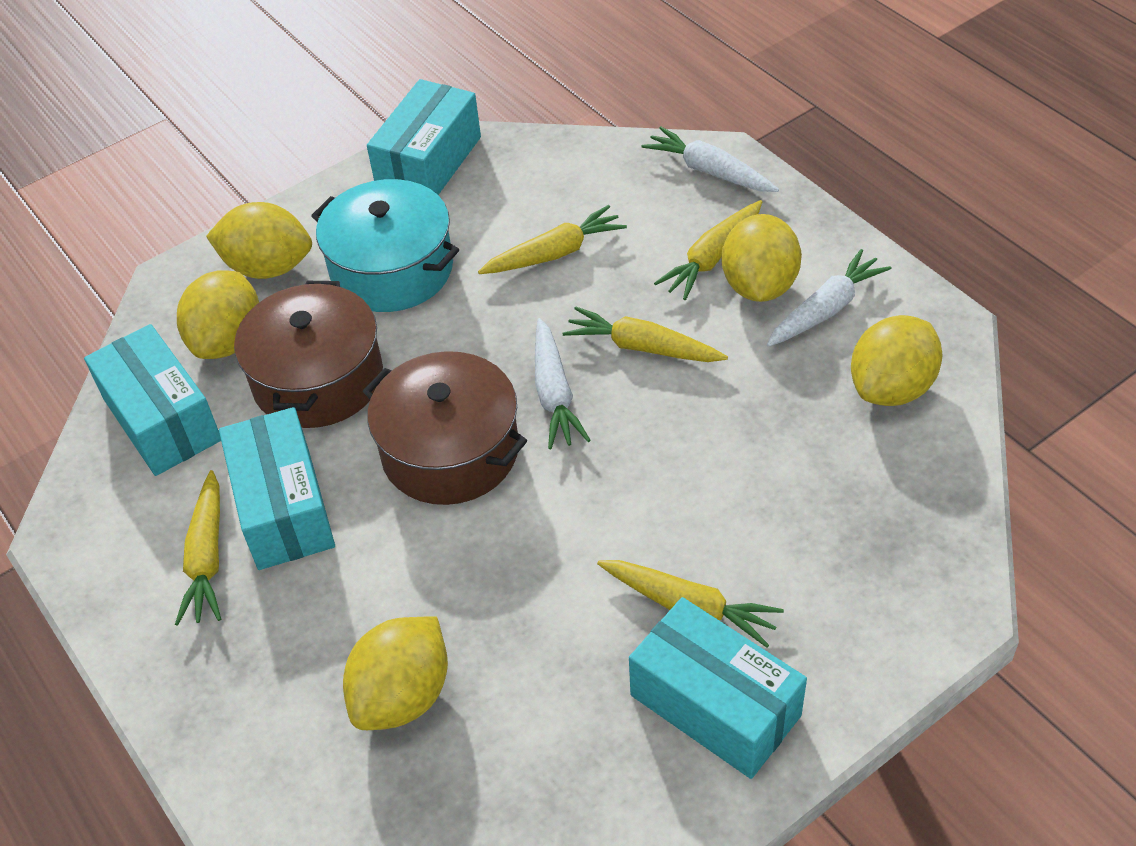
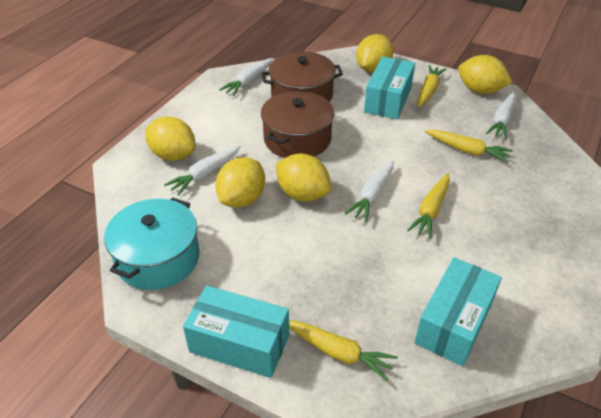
turquoise box: [84,324,221,476] [219,407,335,570] [367,79,481,195] [629,597,807,779] = 4 -> [183,285,289,378] [364,56,415,119] [415,257,502,366] = 3
white carrot: [535,318,591,449] [642,127,779,192] [767,249,892,347] = 3 -> [164,146,241,196] [219,58,273,96] [345,160,394,222] [486,92,516,140] = 4
yellow carrot: [175,470,221,626] [478,205,627,274] [562,307,728,362] [597,560,784,648] [654,200,762,300] = 5 -> [289,320,398,381] [407,173,450,239] [417,65,446,108] [425,130,513,163] = 4

